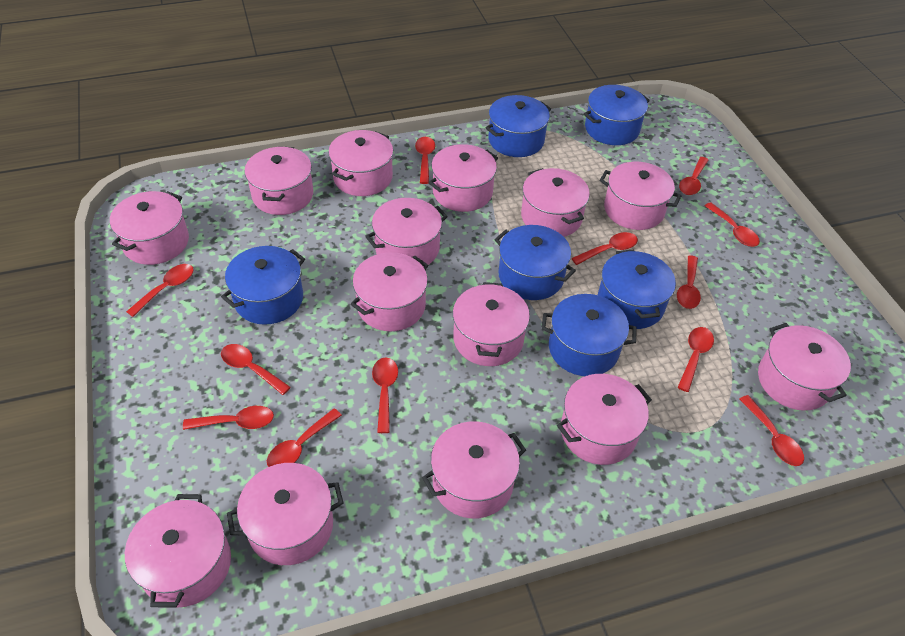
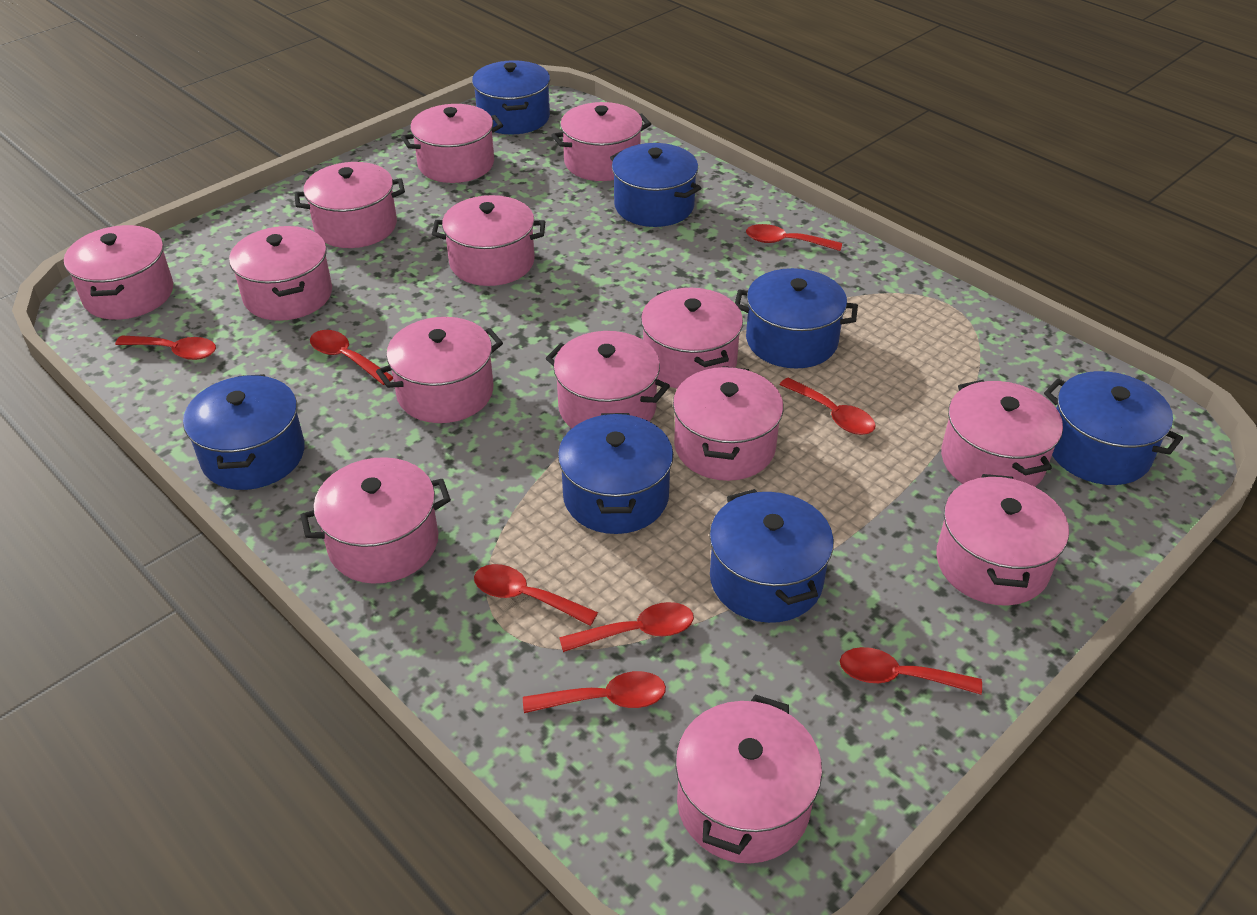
blue pot: [221,246,305,325] [486,95,551,157] [494,225,576,300] [541,294,637,376] [584,85,650,145] [598,250,676,329] = 6 -> [183,374,305,490] [472,60,550,135] [558,413,673,534] [610,143,701,227] [709,489,834,623] [735,268,858,368] [1044,371,1183,485] = 7
red spoon: [126,264,194,317] [183,406,274,430] [221,344,291,395] [267,408,342,467] [372,358,398,433] [415,137,435,184] [571,232,638,265] [677,255,701,309] [677,327,714,392] [679,157,708,195] [705,202,760,247] [740,395,804,466] = 12 -> [115,335,216,360] [310,330,393,385] [474,564,598,626] [523,671,666,713] [559,602,694,652] [746,224,842,251] [779,377,876,435] [840,647,982,695] = 8

